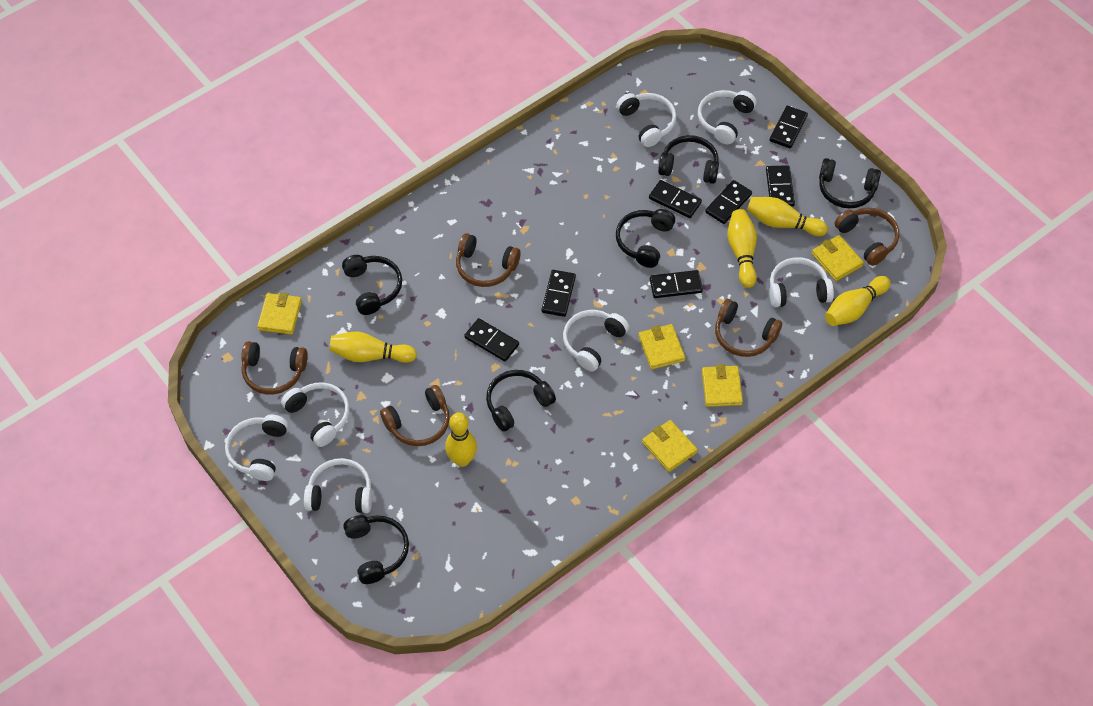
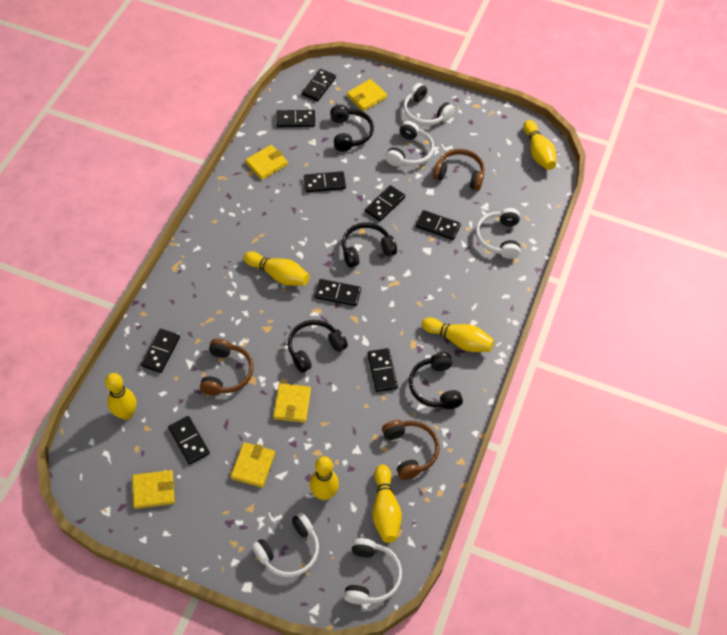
black domino: [464,318,519,362] [542,270,576,317] [649,180,702,218] [650,270,703,298] [705,180,752,224] [766,165,795,207] [770,106,808,148] = 7 -> [141,329,180,373] [168,416,210,465] [276,110,315,127] [302,69,336,102] [304,171,346,192] [315,279,361,306] [365,185,405,221] [367,348,398,392] [416,210,461,240] = 9
black headphones: [342,255,402,315] [343,515,409,584] [486,370,556,432] [616,209,675,268] [658,135,719,184] [819,158,881,209] = 6 -> [288,320,348,373] [330,105,374,152] [342,222,397,268] [409,352,463,409] = 4
brown headphones: [241,341,308,394] [380,385,450,446] [456,233,521,287] [715,299,782,357] [834,208,899,266] = 5 -> [200,339,253,396] [382,420,440,480] [433,149,485,191] = 3
white headphones: [225,415,288,481] [281,382,350,447] [304,458,372,513] [563,310,629,371] [616,93,677,147] [698,90,756,144] [769,257,834,308] = 7 -> [252,513,319,577] [344,538,402,604] [385,121,434,166] [403,83,455,126] [476,208,520,259] = 5
yellow bowling pin: [329,332,417,363] [445,412,477,467] [727,209,757,288] [747,197,828,236] [825,276,891,326] = 5 -> [105,373,136,420] [243,251,309,286] [310,456,339,500] [373,465,402,543] [422,317,494,352] [523,120,556,170] = 6

